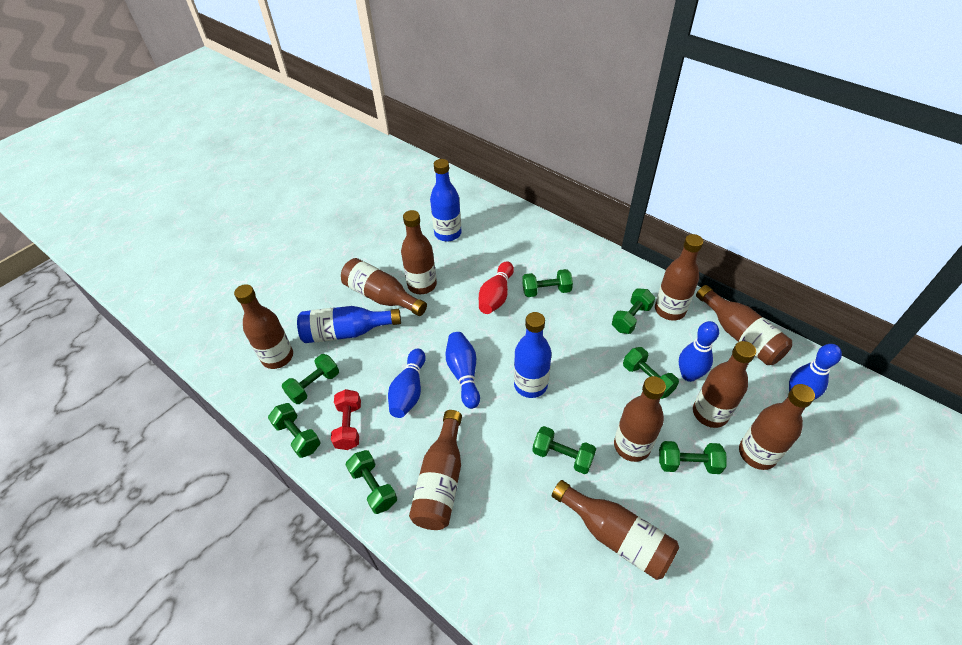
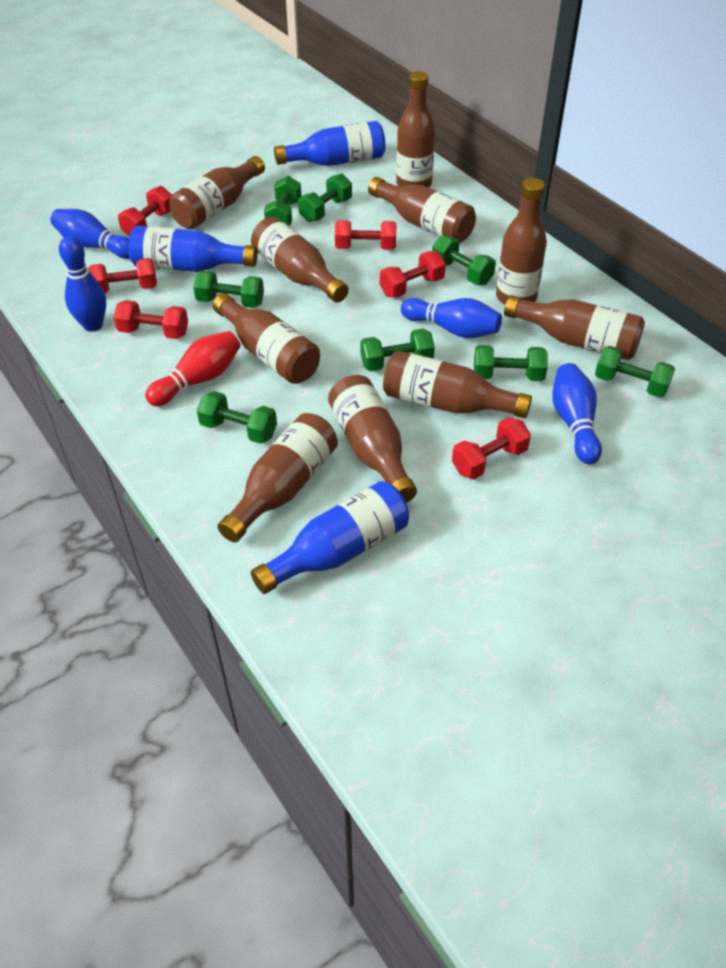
red dumbbell: [331,389,361,450] = 1 -> [88,258,157,294] [114,300,188,339] [118,186,172,236] [335,220,397,250] [380,251,446,298] [452,417,531,479] = 6

